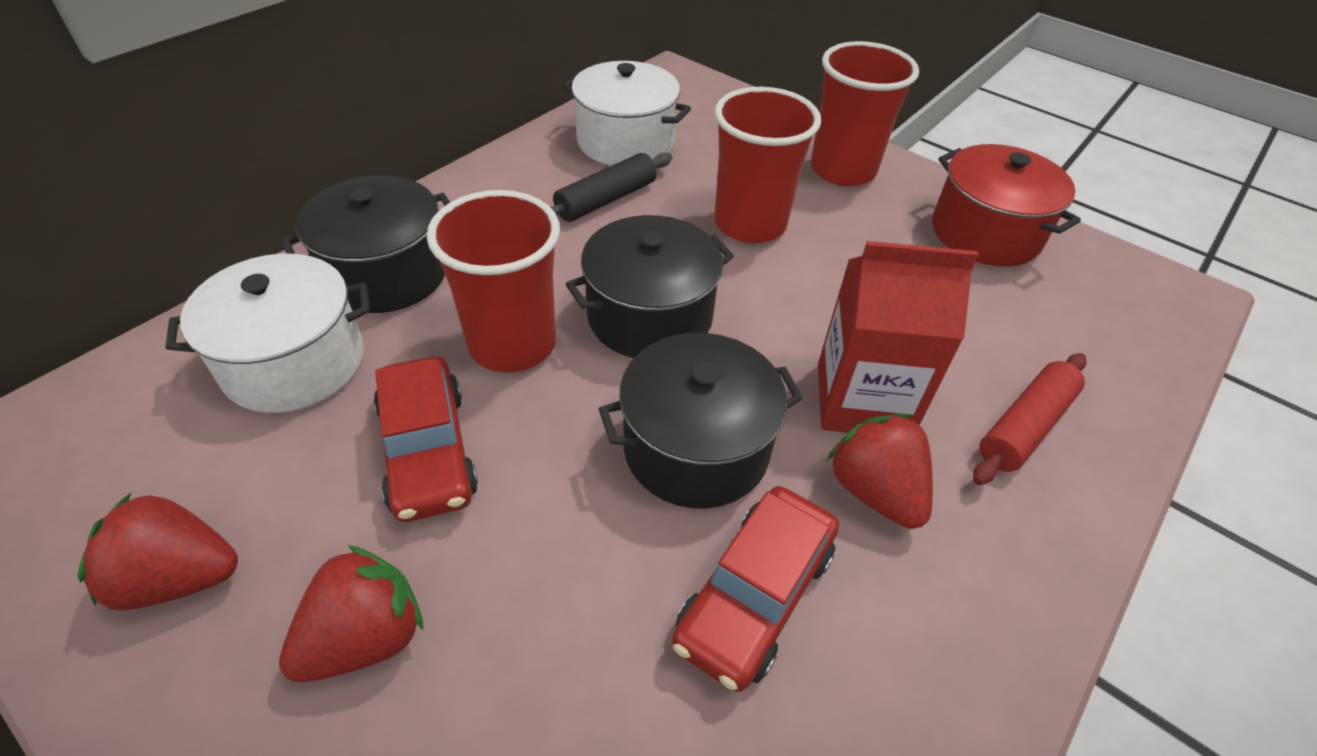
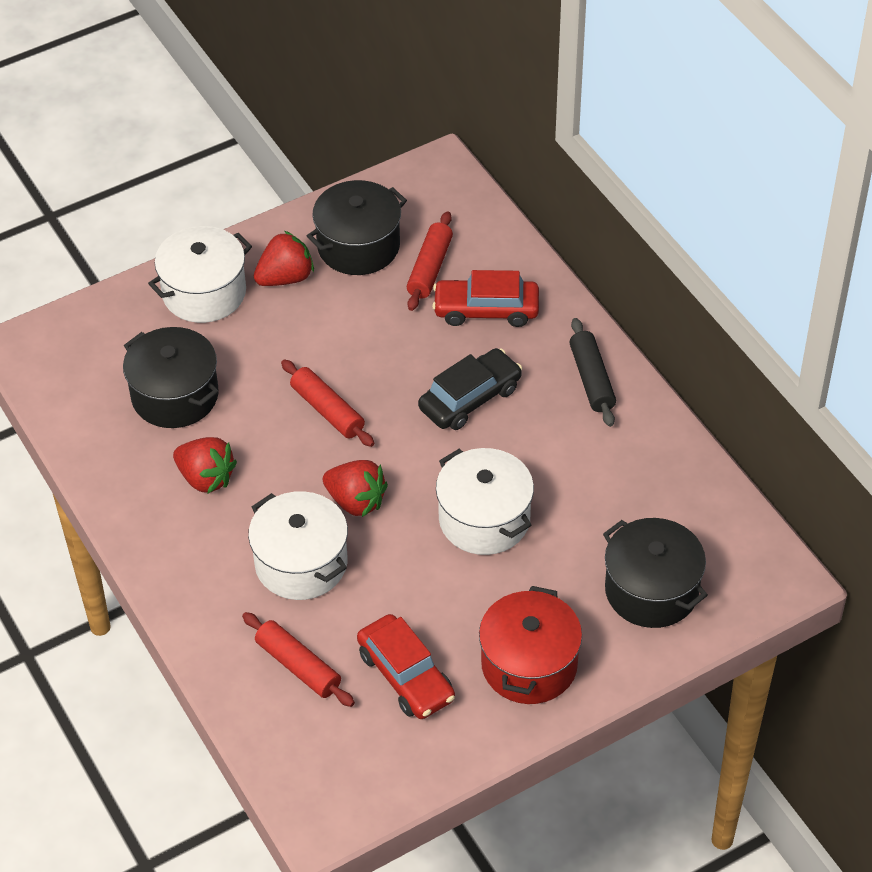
black car: none = 0 -> [418,348,522,430] = 1
red carton: [818,241,978,433] = 1 -> none = 0
red cup: [427,190,560,373] [715,87,821,243] [811,41,919,186] = 3 -> none = 0
red rolling pin: [973,353,1086,485] = 1 -> [242,612,355,707] [281,359,374,447] [407,211,453,311] = 3
white pot: [166,254,370,413] [563,61,691,166] = 2 -> [148,226,252,323] [248,491,348,600] [436,448,534,555] = 3

